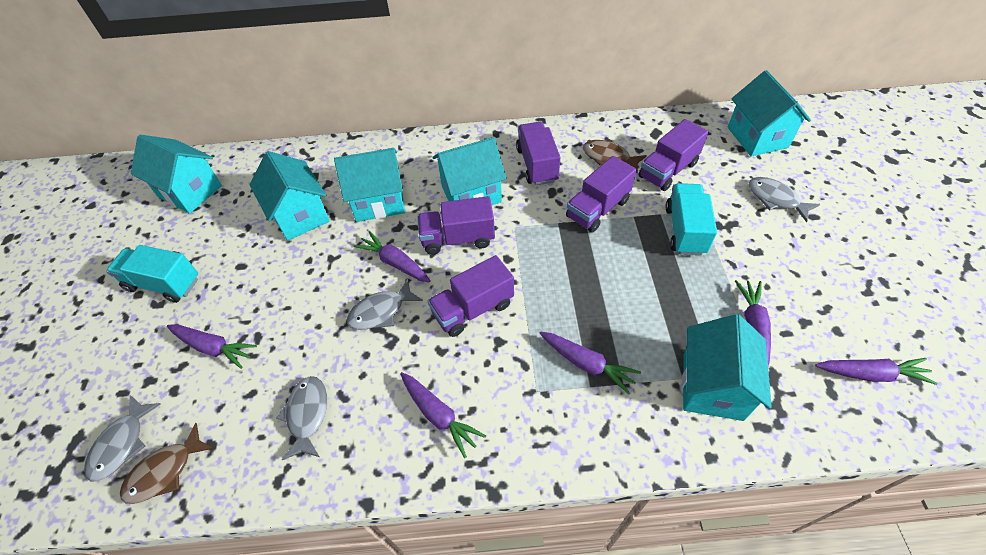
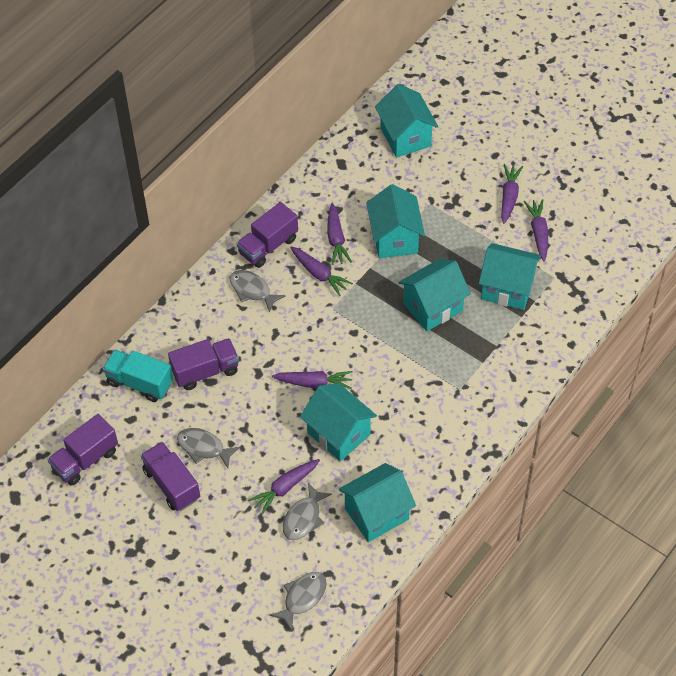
brown fish: [120,423,214,504] [583,140,647,174] = 2 -> none = 0
purple truck: [417,196,495,255] [428,255,514,337] [516,122,560,185] [566,156,636,233] [638,119,708,191] = 5 -> [47,414,118,485] [141,442,200,511] [168,338,239,390] [237,202,298,268] = 4
turquoise truck: [106,245,198,303] [665,183,717,256] = 2 -> [103,350,173,402] = 1

